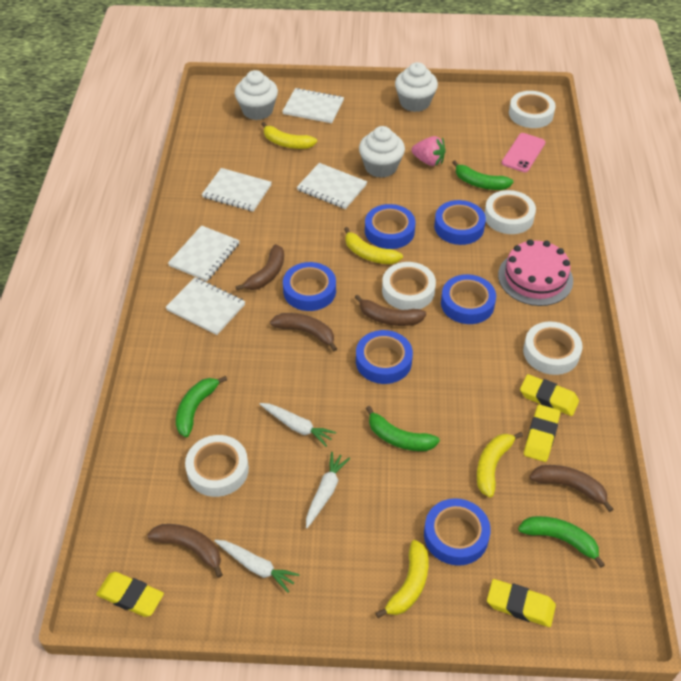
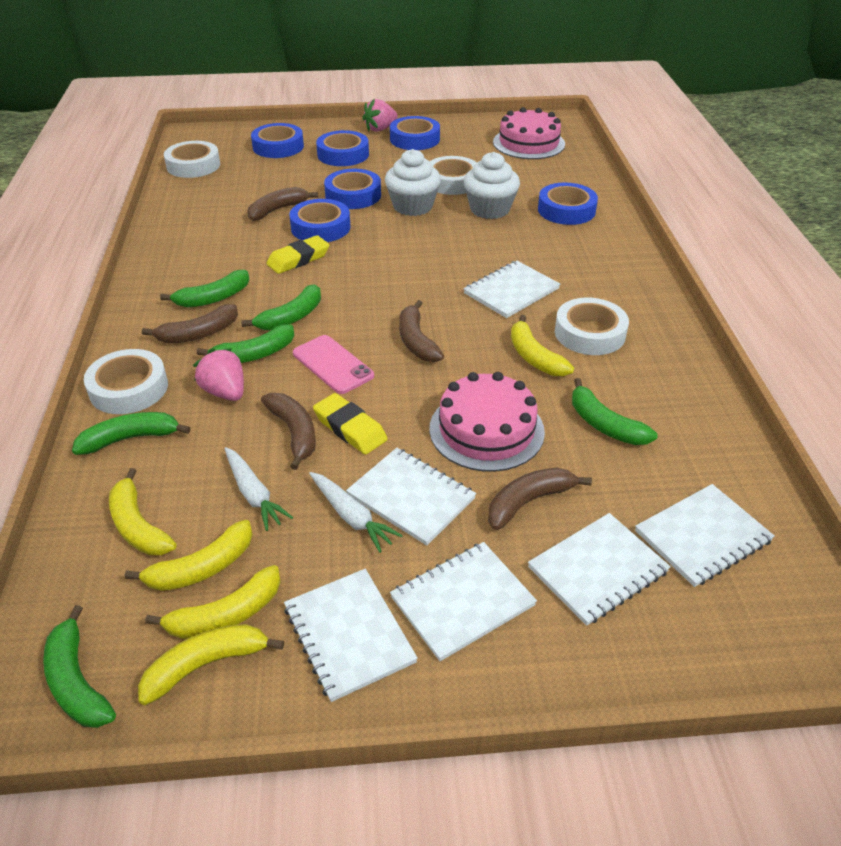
green banana: [176,376,227,437] [366,406,440,451] [452,160,513,190] [518,516,605,568] = 4 -> [43,605,116,728] [72,412,191,455] [160,270,249,308] [197,324,294,363] [241,284,321,330] [572,378,658,445] = 6
pink cake: [498,239,573,306] = 1 -> [429,372,545,472] [493,107,565,159] = 2
pink strawberry: [412,136,446,166] = 1 -> [193,348,244,401] [362,99,398,132] = 2
white carrot: [214,540,300,592] [260,403,336,447] [306,452,350,528] = 3 -> [225,447,293,531] [309,472,403,553] = 2
white cupcake: [235,70,278,120] [359,126,405,178] [395,62,438,112] = 3 -> [385,149,441,216] [464,152,520,219] = 2
white notebook: [166,277,245,335] [168,225,240,281] [202,168,272,212] [282,88,344,123] [297,163,367,209] = 5 -> [284,569,418,702] [346,448,476,545] [390,542,537,661] [464,261,560,318] [528,513,671,626] [635,484,775,587] = 6
white tape: [185,435,249,497] [382,262,436,310] [485,190,536,234] [509,91,556,128] [523,322,583,375] = 5 -> [84,349,168,414] [164,141,220,178] [429,156,477,195] [555,298,629,355] = 4
yellow banana: [261,122,317,149] [344,227,403,264] [376,540,429,618] [477,432,523,498] = 4 -> [109,468,176,555] [125,520,253,591] [138,624,284,705] [145,565,280,639] [511,315,574,376] = 5
yellow eraser: [96,572,164,617] [487,579,556,627] [520,374,579,416] [524,405,560,462] = 4 -> [266,235,330,274] [313,393,388,455] = 2

